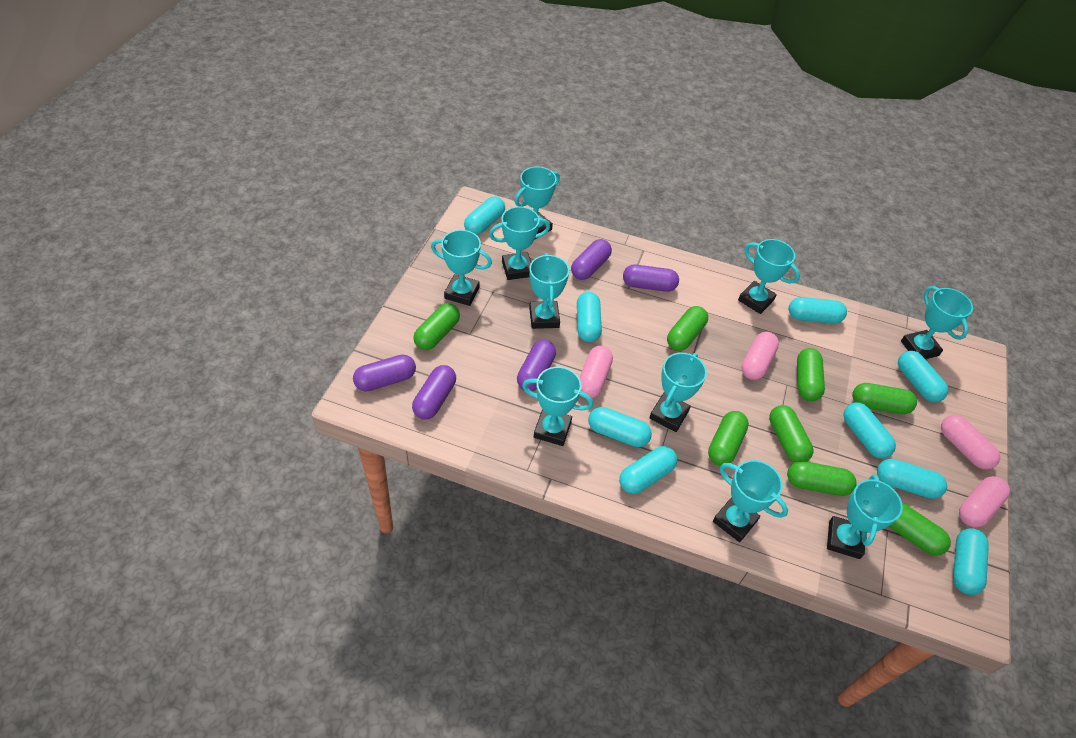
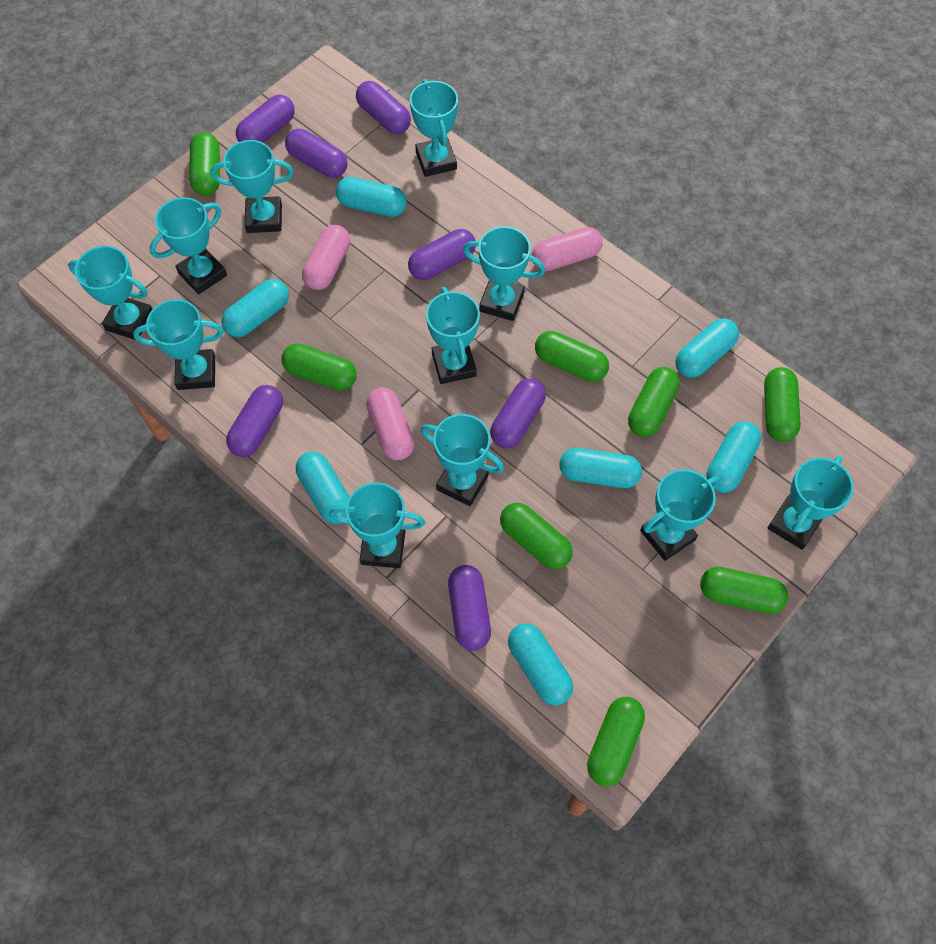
pink capsule: [579,346,613,398] [741,332,779,380] [941,415,1000,469] [959,476,1010,528] = 4 -> [302,225,350,290] [366,387,415,460] [532,227,603,271] = 3
purple capsule: [353,355,416,391] [412,365,456,420] [517,340,556,392] [571,239,612,280] [623,265,679,292] = 5 -> [226,385,283,457] [236,95,295,143] [285,129,348,178] [356,81,411,134] [408,229,476,280] [448,565,491,650] [490,379,546,448] = 7
turquoise capsule: [464,197,505,235] [577,292,602,342] [588,407,652,447] [619,446,677,494] [789,297,847,324] [843,402,896,458] [877,459,947,499] [898,351,949,402] [953,528,989,595] = 9 -> [221,279,289,337] [296,452,350,524] [336,177,407,217] [508,623,573,705] [559,448,642,488] [675,318,739,378] [706,422,761,493] = 7
turquoise trophy: [431,230,492,306] [489,206,550,280] [515,166,560,240] [522,367,593,446] [529,253,569,329] [649,353,707,432] [713,460,788,542] [738,239,800,314] [827,474,903,559] [901,286,973,359] = 10 -> [68,246,152,340] [133,299,224,390] [150,197,227,295] [210,140,293,233] [329,482,425,568] [410,79,458,177] [421,414,504,506] [426,287,480,384] [463,226,545,321] [640,469,720,561] [768,456,854,550] = 11

